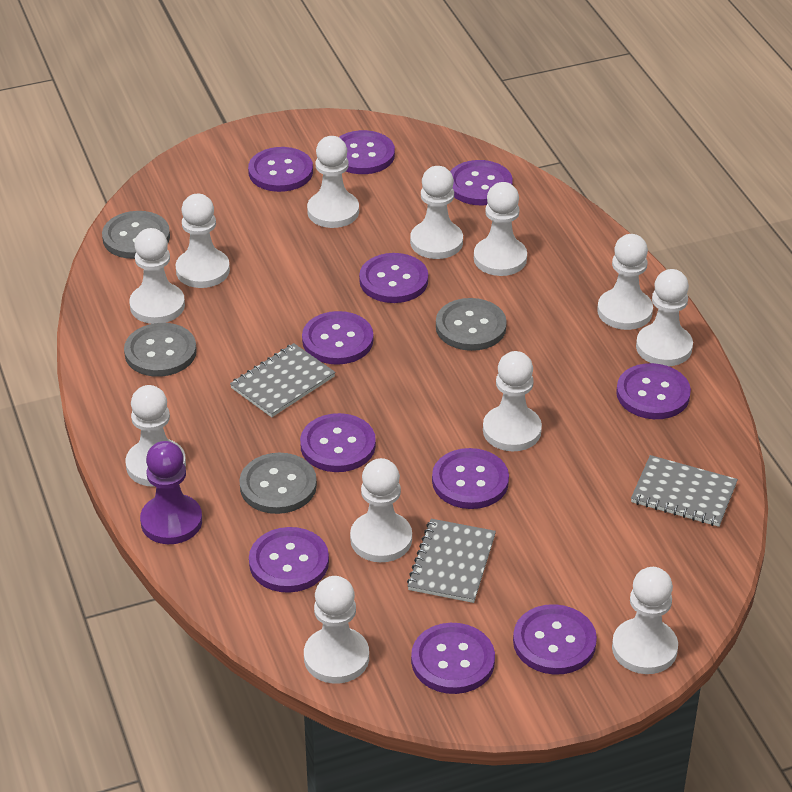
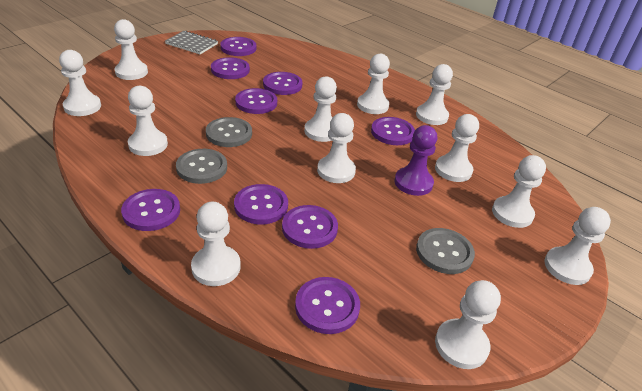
grey button: [102,211,170,259] [124,323,197,377] [239,453,317,514] [436,298,507,351] = 4 -> [176,149,227,184] [206,117,252,147] [416,228,475,274] = 3
grey notebook: [230,343,335,417] [407,519,496,603] [631,455,738,527] = 3 -> [165,31,218,54] = 1
purple button: [248,147,313,192] [249,527,329,593] [300,413,376,472] [302,311,373,365] [339,130,395,174] [359,253,428,303] [411,623,495,694] [432,448,509,509] [450,160,513,205] [513,604,597,675] [616,363,691,419] = 11 -> [121,189,180,231] [211,57,250,79] [220,37,256,56] [234,184,288,224] [235,88,277,114] [263,72,303,95] [282,205,338,249] [295,277,360,334] [371,117,415,145] = 9

